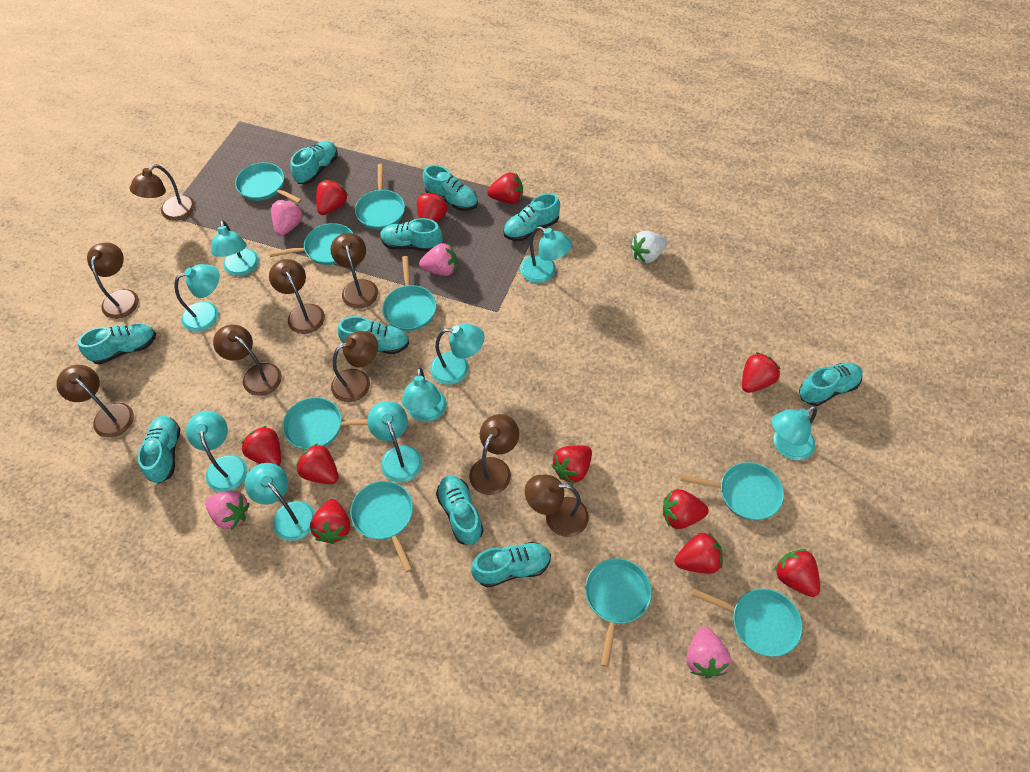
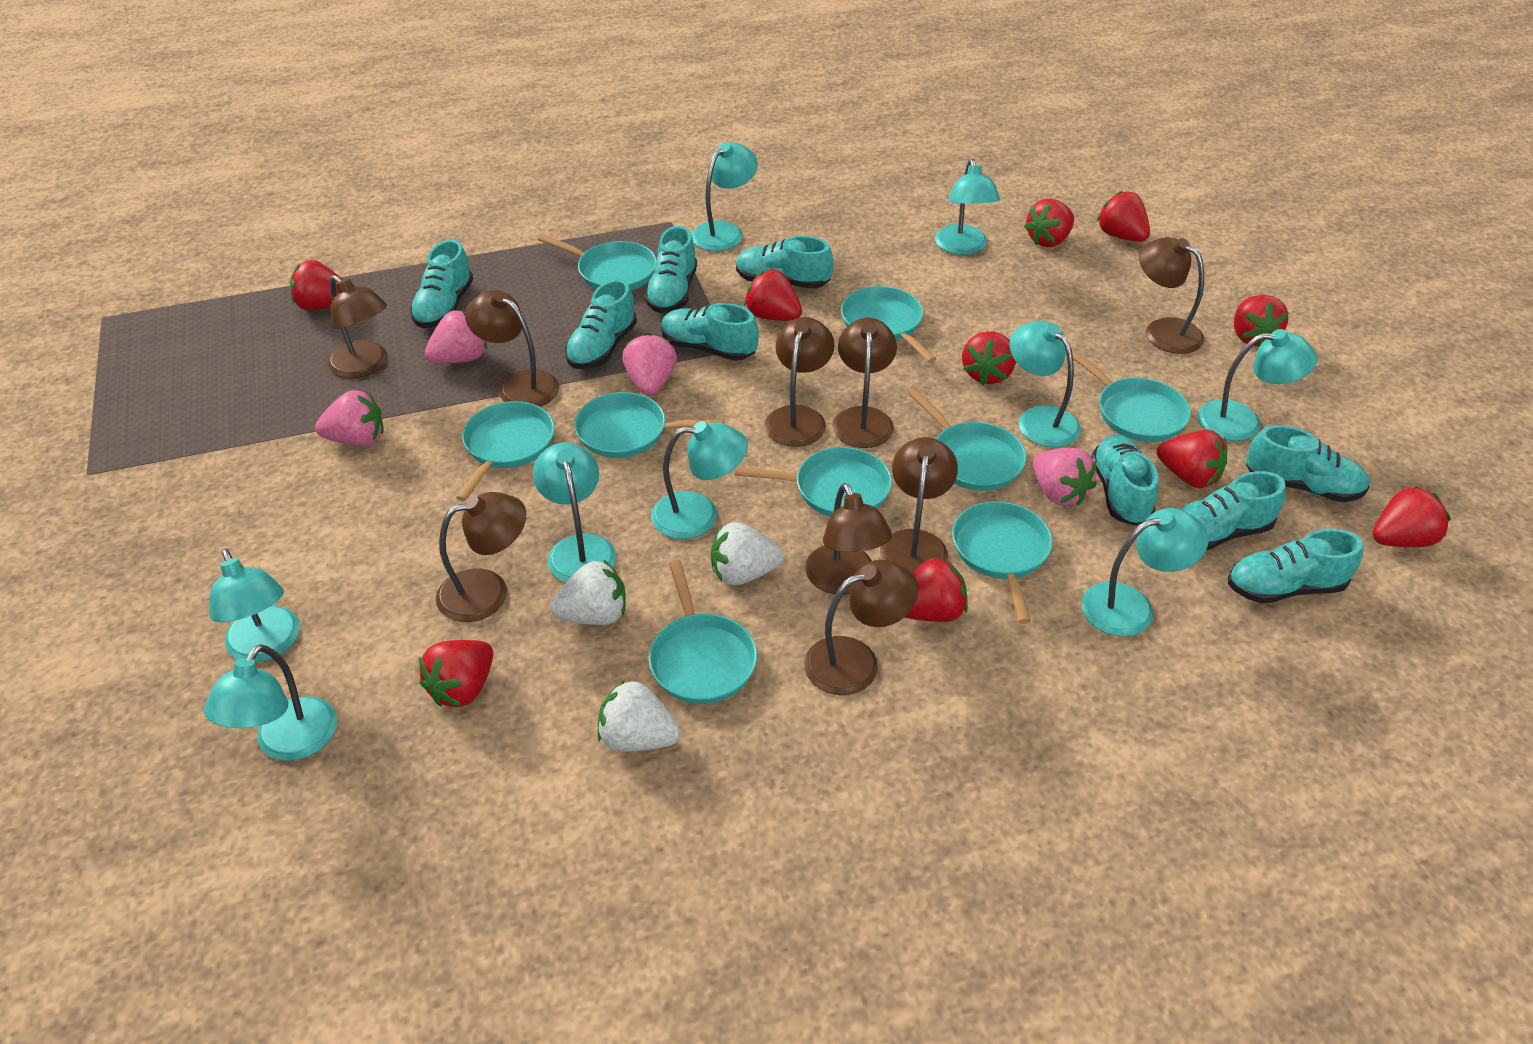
red strawberry: [241,426,281,466] [296,443,339,484] [310,499,350,544] [316,180,348,215] [417,192,447,223] [487,173,523,204] [551,445,592,484] [663,489,709,529] [675,532,723,574] [742,352,780,393] [774,549,820,597] = 11 -> [290,260,343,311] [419,640,493,707] [744,269,802,321] [905,557,968,622] [962,331,1016,386] [1024,198,1074,247] [1097,191,1150,242] [1157,430,1227,488] [1234,295,1289,347] [1373,486,1451,547] = 10
turquoise shoe: [78,324,156,364] [138,416,180,484] [290,141,338,184] [338,316,409,354] [380,218,442,252] [423,165,478,211] [436,475,484,545] [471,542,551,588] [503,193,560,241] [799,363,863,406] = 10 -> [410,240,473,328] [565,279,637,369] [645,226,697,313] [661,303,759,361] [736,236,833,289] [1091,434,1159,526] [1180,471,1286,550] [1228,528,1363,604] [1246,425,1369,502] = 9
white strawberry: [630,231,667,263] = 1 -> [550,560,626,625] [598,680,680,752] [711,522,784,585] = 3

